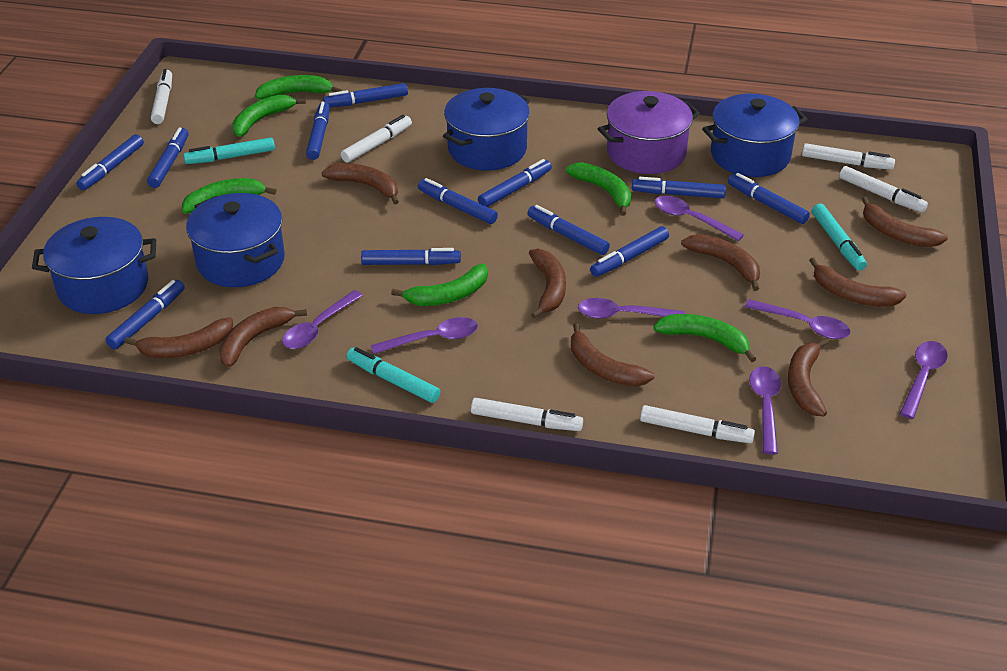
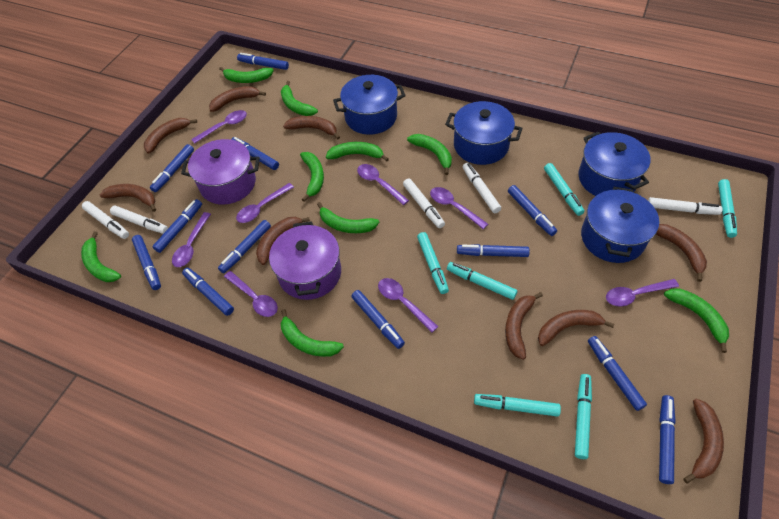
green banana: [182,178,277,214] [232,95,306,137] [255,75,342,99] [391,264,488,306] [566,162,631,216] [653,314,756,362] = 6 -> [81,231,121,282] [219,67,274,83] [281,81,318,116] [281,309,344,357] [300,152,324,202] [317,202,379,233] [326,142,389,161] [407,134,452,175] [664,289,729,353] = 9
purple pot: [598,91,700,174] = 1 -> [181,139,260,205] [269,221,341,300] = 2
purple spoon: [282,290,363,349] [371,317,478,354] [578,298,685,319] [655,196,744,241] [745,299,851,339] [749,366,781,455] [900,341,948,419] = 7 -> [172,212,211,267] [191,110,247,144] [224,271,278,317] [236,183,294,223] [357,164,409,205] [378,278,439,333] [430,187,488,229] [606,279,679,307] = 8
turquoise marker: [183,137,275,164] [347,347,440,403] [812,204,867,271] = 3 -> [417,232,449,294] [447,262,518,300] [474,394,561,417] [544,163,585,216] [575,374,592,459] [718,179,737,238] = 6
white marker: [151,69,172,124] [341,115,412,163] [471,398,583,431] [640,405,755,443] [802,143,895,170] [839,166,928,213] = 6 -> [82,201,129,239] [110,206,168,234] [403,178,445,228] [463,163,501,213] [648,197,722,215] = 5

